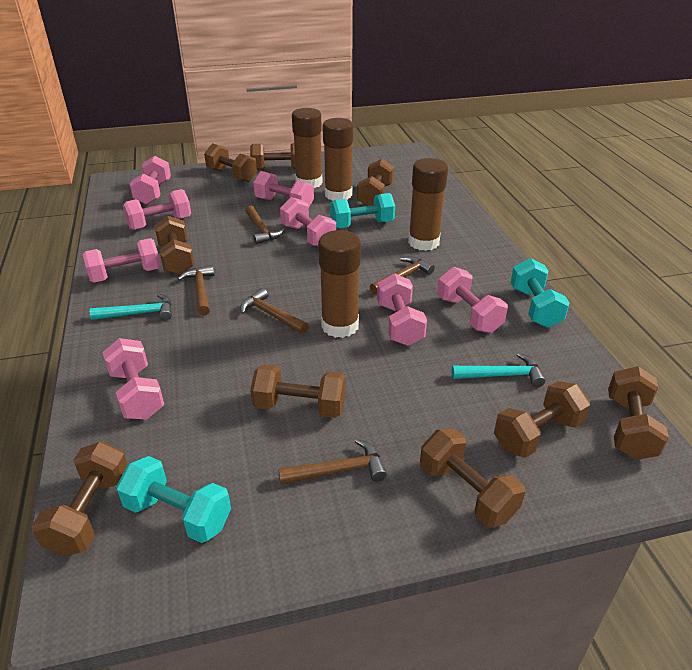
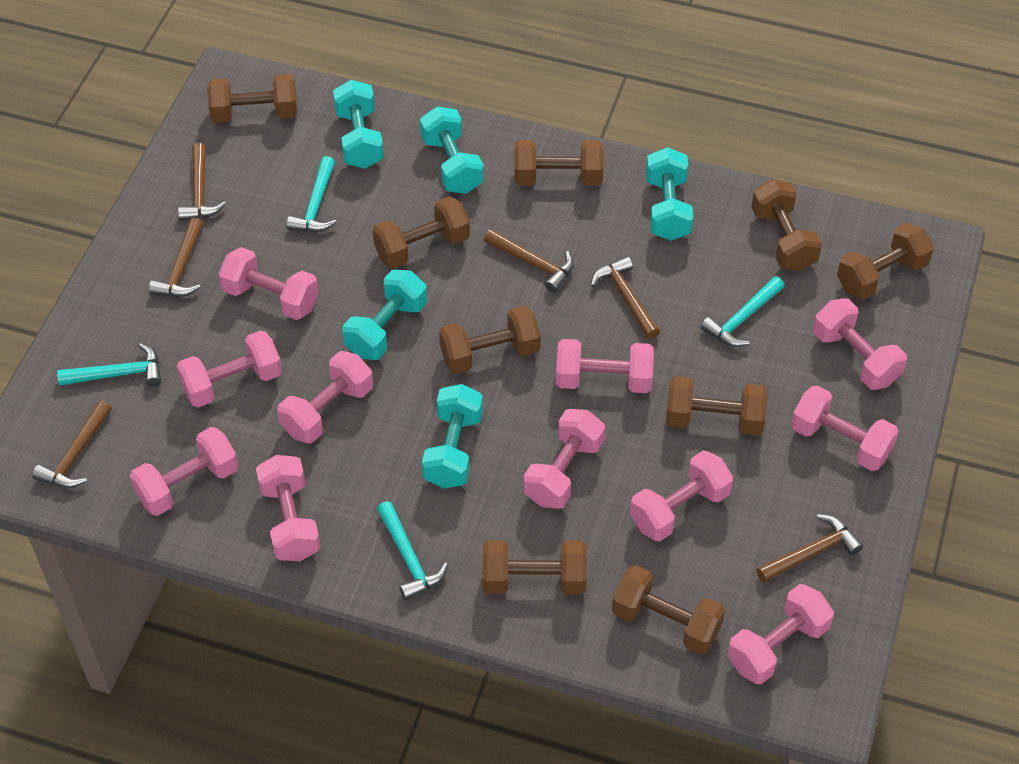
brown glue stick: [292,108,323,188] [318,230,361,338] [323,118,353,201] [408,158,448,251] = 4 -> none = 0
brown hammer: [177,265,215,316] [240,288,309,334] [245,206,284,244] [278,439,387,485] [370,256,435,294] = 5 -> [33,400,112,488] [149,218,203,297] [178,143,226,221] [484,229,574,293] [591,256,660,339] [756,514,863,583] = 6
pink dumbbell: [83,238,161,282] [102,338,164,420] [123,189,191,230] [130,156,171,205] [253,171,314,208] [280,197,336,246] [377,273,427,346] [437,266,508,333] = 8 -> [130,427,239,516] [177,330,282,407] [219,247,319,320] [256,455,321,561] [277,351,373,443] [523,409,605,509] [556,339,654,393] [630,451,733,542] [727,584,834,685] [791,385,899,471] [813,298,907,390] = 11
turquoise dumbbell: [116,456,231,543] [330,193,395,229] [511,258,569,328] = 3 -> [333,80,384,169] [342,270,427,360] [420,106,484,194] [422,384,483,488] [646,147,693,241] = 5
turquoise hammer: [90,293,172,320] [451,353,545,387] = 2 -> [57,343,161,387] [286,156,336,232] [377,501,448,600] [701,276,785,347] = 4

